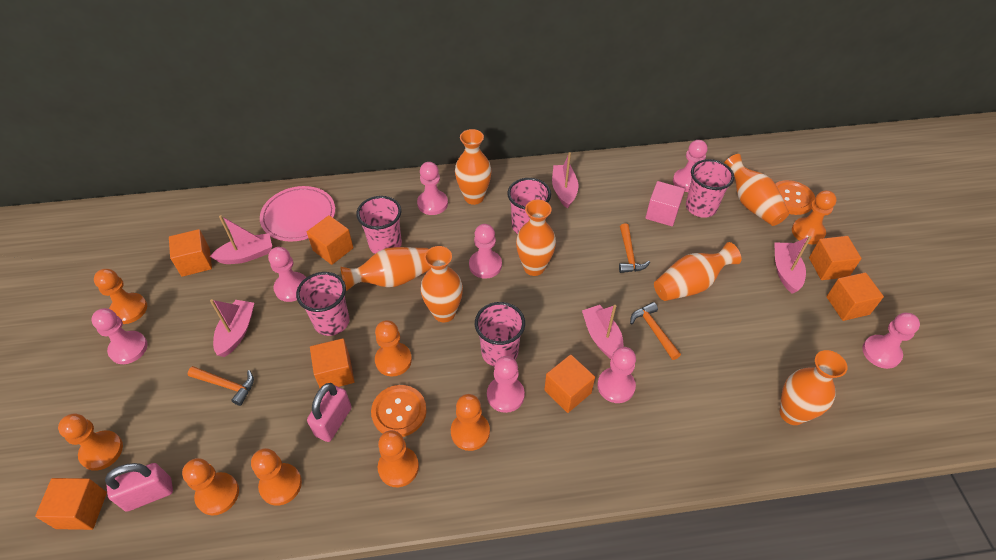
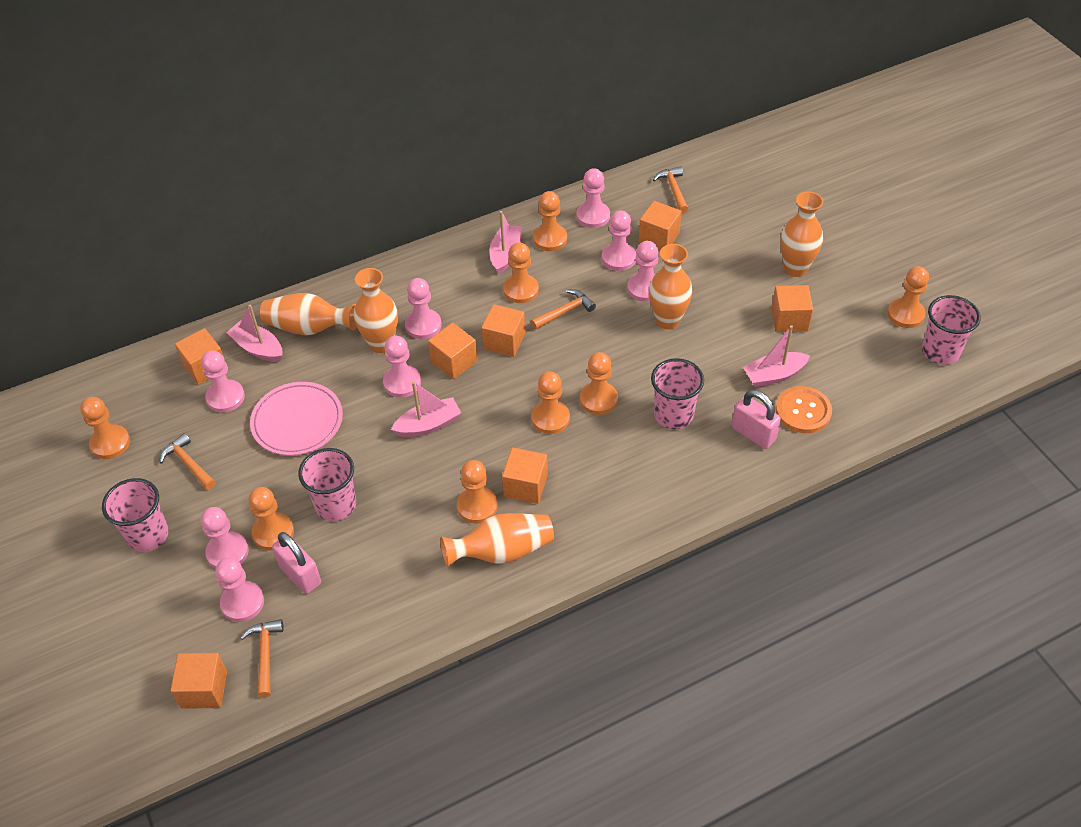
orange button: [371,385,427,437] [775,180,815,215] = 2 -> [776,386,832,433] = 1
orange hammer: [187,366,254,406] [619,223,650,273] [630,302,681,360] = 3 -> [159,433,216,490] [240,619,284,698] [531,289,596,329] [653,166,688,214] = 4
orange vase: [340,247,431,291] [420,246,463,322] [455,129,492,205] [516,200,556,276] [654,242,742,301] [724,154,789,226] [780,350,847,425] = 7 -> [260,293,357,336] [354,268,398,353] [440,513,554,567] [649,244,693,329] [780,191,823,277] = 5
pink boat: [210,215,272,264] [210,299,254,357] [552,152,578,208] [582,305,624,359] [774,236,811,294] = 5 -> [226,305,282,362] [391,381,461,437] [489,211,522,274] [743,325,810,387] = 4
pink cube: [645,181,685,226] = 1 -> none = 0
pink cup: [296,272,350,336] [356,196,402,254] [475,302,525,366] [507,178,551,234] [686,159,734,218] = 5 -> [102,478,169,552] [298,448,356,521] [651,358,704,430] [922,295,981,365] = 4

